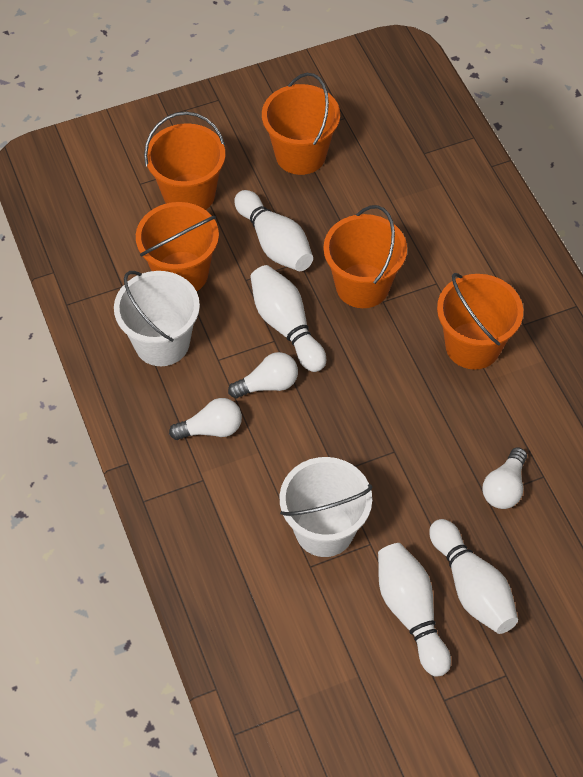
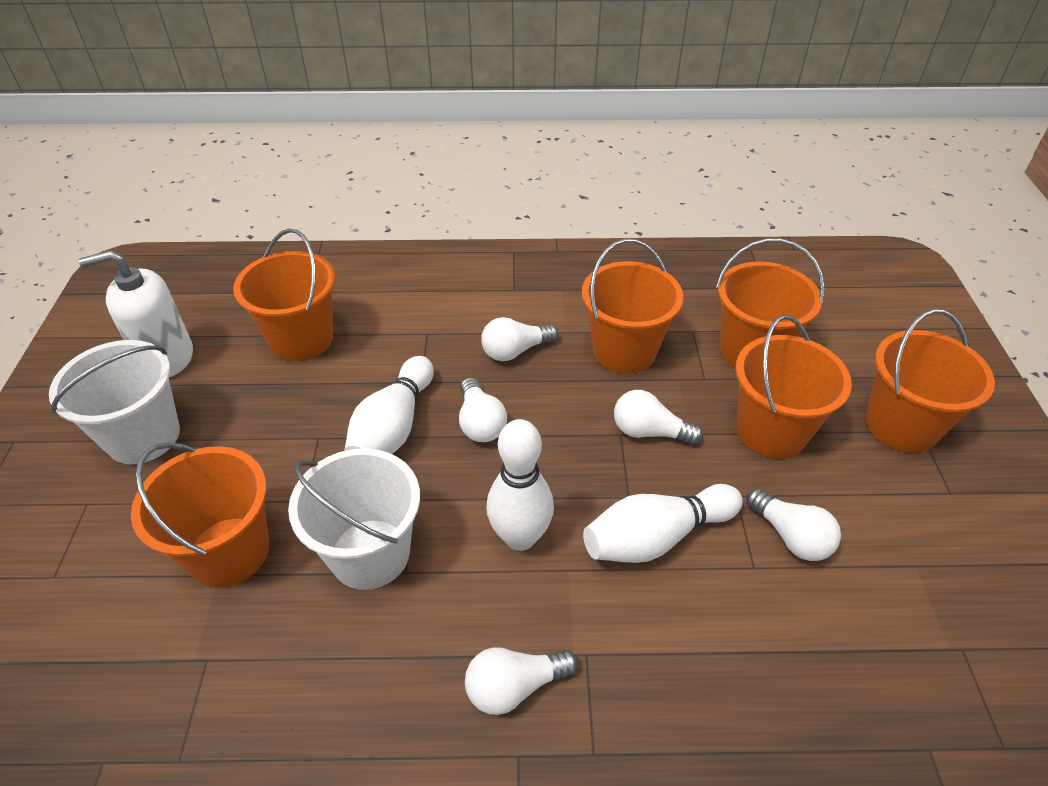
orange bucket: [136,202,219,291] [144,112,225,210] [262,73,340,175] [323,205,407,308] [437,273,523,370] = 5 -> [131,442,269,588] [233,229,335,361] [582,239,683,373] [716,238,825,368] [735,315,852,458] [866,309,995,453] = 6
white bowling pin: [234,190,313,271] [250,265,326,372] [378,543,451,677] [429,519,518,634] = 4 -> [344,356,434,454] [486,419,554,551] [583,484,743,563] = 3
white light bulb: [169,398,242,440] [228,352,298,399] [483,447,527,509] = 3 -> [459,377,507,442] [465,647,578,715] [481,317,558,361] [614,390,703,445] [746,489,841,561] = 5
white soap dispenser: none = 0 -> [79,250,193,377] = 1

